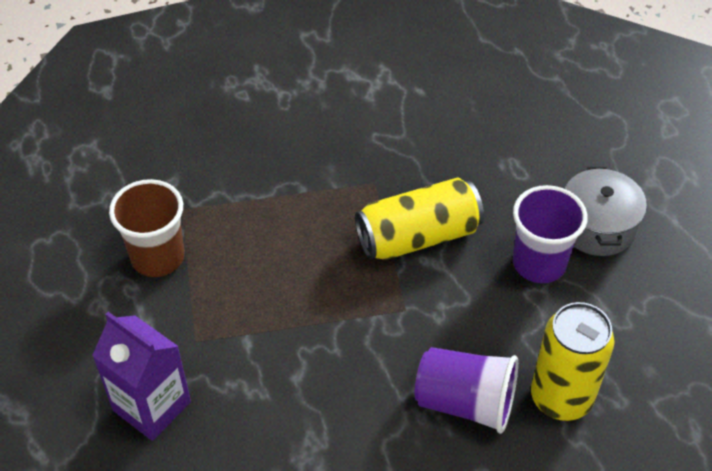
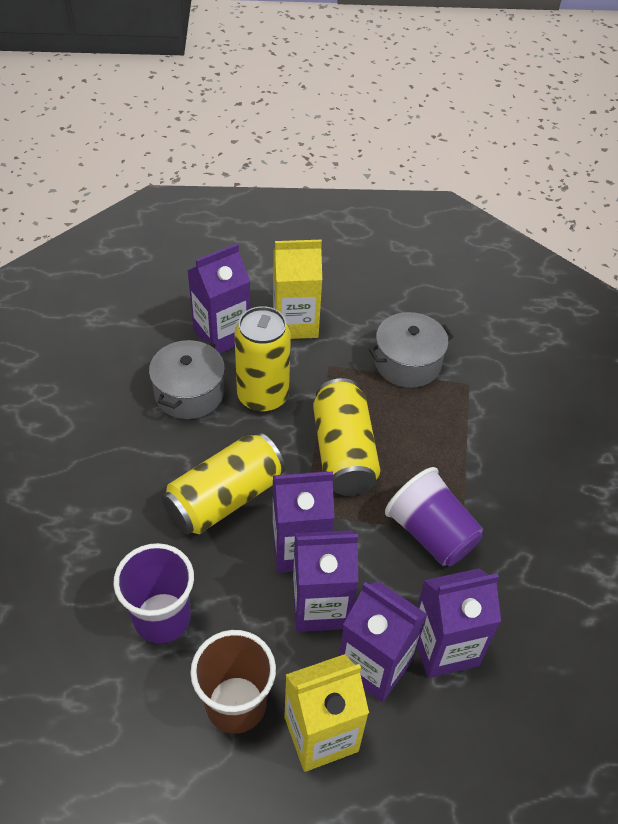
grey pot: [564,167,647,256] = 1 -> [149,339,225,419] [369,312,454,388] = 2
purple carton: [92,312,191,441] = 1 -> [187,243,250,353] [273,471,335,573] [293,530,358,632] [339,581,428,702] [417,568,501,678] = 5
yellow can: [355,177,484,260] [531,302,615,421] = 2 -> [162,433,285,535] [235,306,291,413] [313,378,381,496] = 3
yellow carton: none = 0 -> [273,240,322,339] [284,654,369,772] = 2

